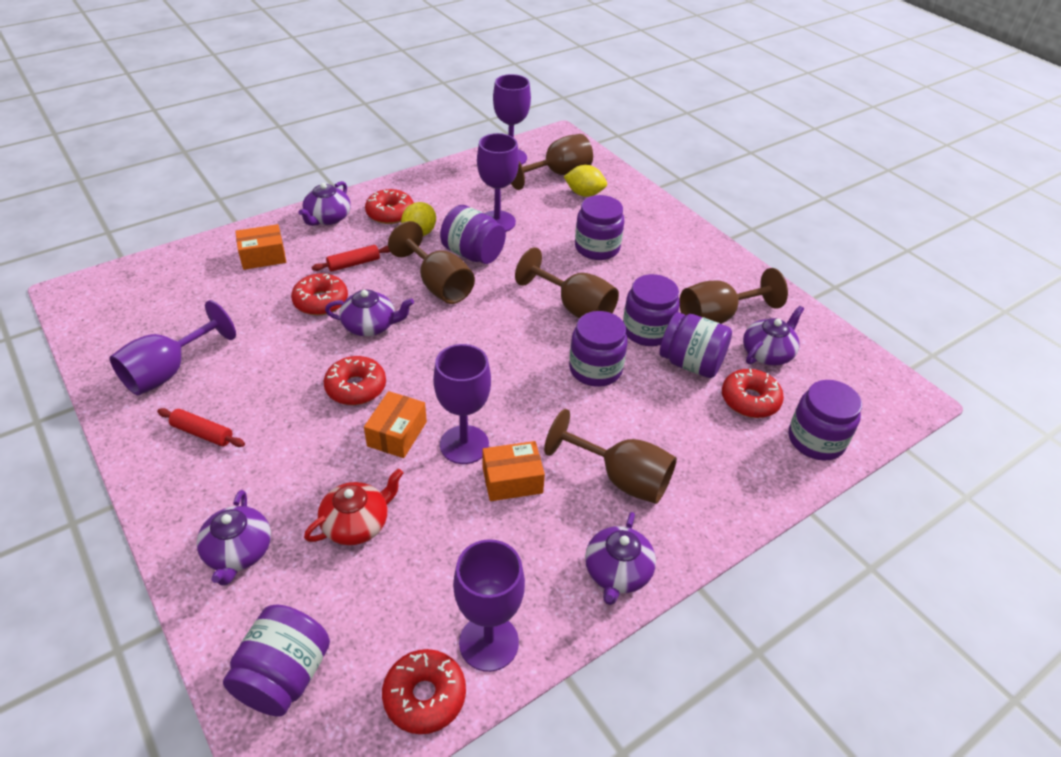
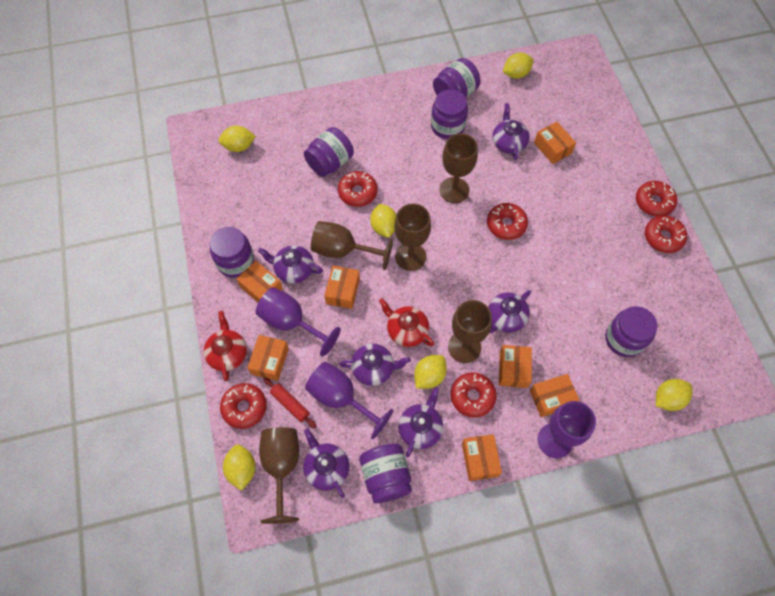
orange box: [235,224,286,270] [364,391,427,458] [482,441,545,501] = 3 -> [237,261,283,302] [247,335,289,381] [324,266,360,309] [462,434,502,481] [499,345,532,388] [530,374,580,417] [534,122,576,164] = 7
purple goblet: [110,300,236,396] [433,344,491,464] [453,539,525,672] [477,133,519,232] [493,74,531,165] = 5 -> [256,287,341,357] [305,362,393,439] [537,401,596,458] = 3
purple jar: [223,604,330,717] [440,205,506,264] [569,311,628,387] [575,195,624,260] [623,274,680,346] [660,312,732,378] [788,380,862,461] = 7 -> [210,227,254,278] [304,127,354,177] [359,444,412,503] [431,89,468,139] [433,58,480,97] [605,306,657,357] = 6
purple teapot: [196,490,271,585] [298,181,351,226] [325,290,414,336] [585,512,656,605] [743,306,804,366] = 5 -> [258,245,323,284] [303,429,349,498] [339,344,411,386] [398,387,443,458] [488,290,531,333] [492,103,530,160] = 6
red donut: [291,273,348,315] [324,356,386,405] [365,189,414,224] [382,649,466,734] [722,369,784,418] = 5 -> [220,383,267,429] [338,171,378,207] [451,372,497,418] [487,203,528,240] [636,181,677,217] [645,215,687,253] = 6
red rolling pin: [157,408,245,447] [312,245,390,272] = 2 -> [263,377,317,428] = 1
red teapot: [304,468,403,545] = 1 -> [203,311,247,381] [379,298,434,347] = 2
yellow lemon: [401,202,436,236] [564,165,607,197] = 2 -> [219,126,256,152] [223,444,256,491] [370,204,397,238] [414,355,447,389] [503,53,534,79] [656,379,692,411] = 6

